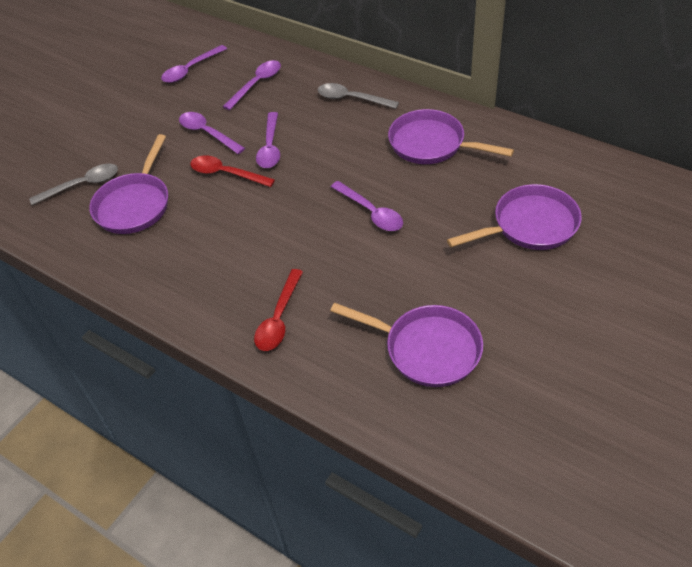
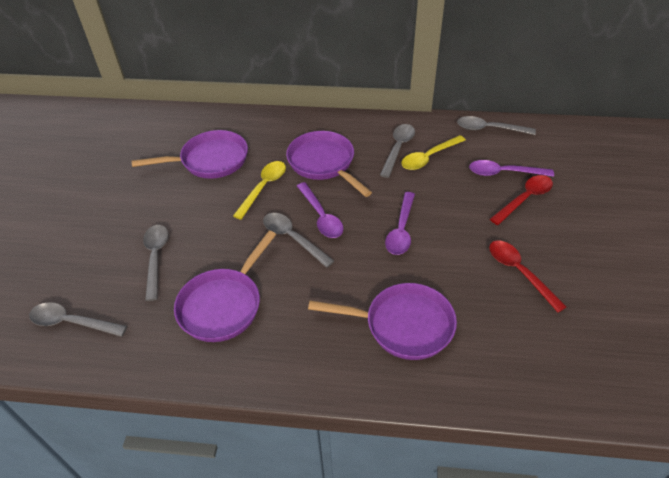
grey spoon: [29,164,118,205] [318,83,399,109] = 2 -> [29,302,127,337] [143,225,168,301] [263,213,334,268] [380,124,415,178] [457,116,536,135] = 5
purple spoon: [161,45,227,83] [179,112,245,154] [223,60,281,110] [256,112,280,168] [331,181,403,231] = 5 -> [297,182,344,238] [385,192,415,255] [469,160,554,177] = 3
yellow spoon: none = 0 -> [233,161,286,220] [401,135,466,170] = 2

